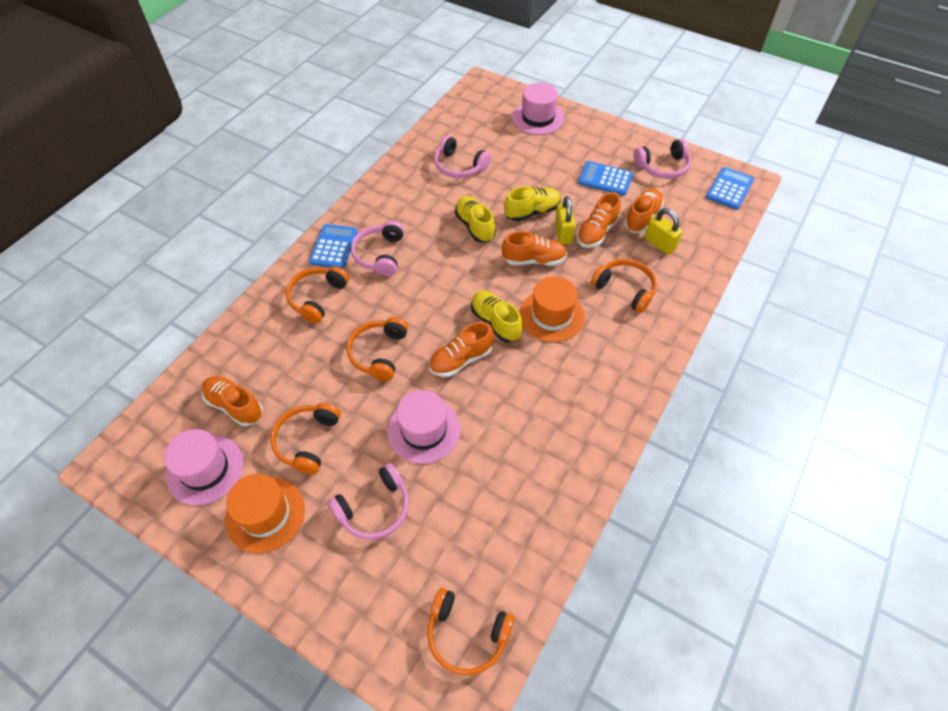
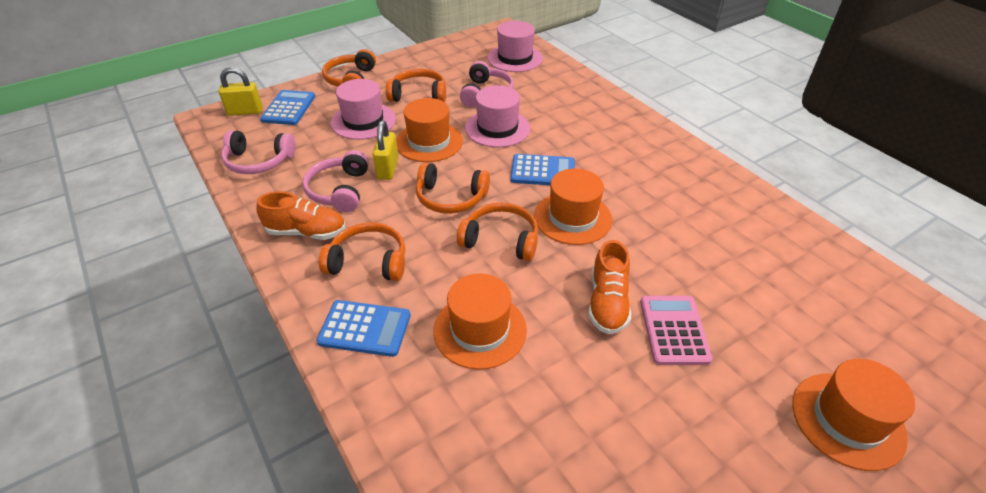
orange hat: [225,474,305,553] [520,276,585,342] = 2 -> [396,98,463,162] [434,273,527,369] [534,168,612,245] [792,359,915,471] = 4
orange shoe: [202,376,263,426] [429,322,494,377] [502,231,567,265] [577,192,621,248] [624,188,664,233] = 5 -> [256,192,345,240] [588,240,631,334] = 2
pink calculator: none = 0 -> [640,296,713,365] = 1
pink headphones: [328,463,409,540] [351,221,404,276] [434,135,491,178] [633,139,691,179] = 4 -> [221,130,295,174] [302,150,369,212] [460,61,514,107] = 3
yellow shoe: [455,196,496,242] [471,291,523,343] [504,186,561,221] = 3 -> none = 0

